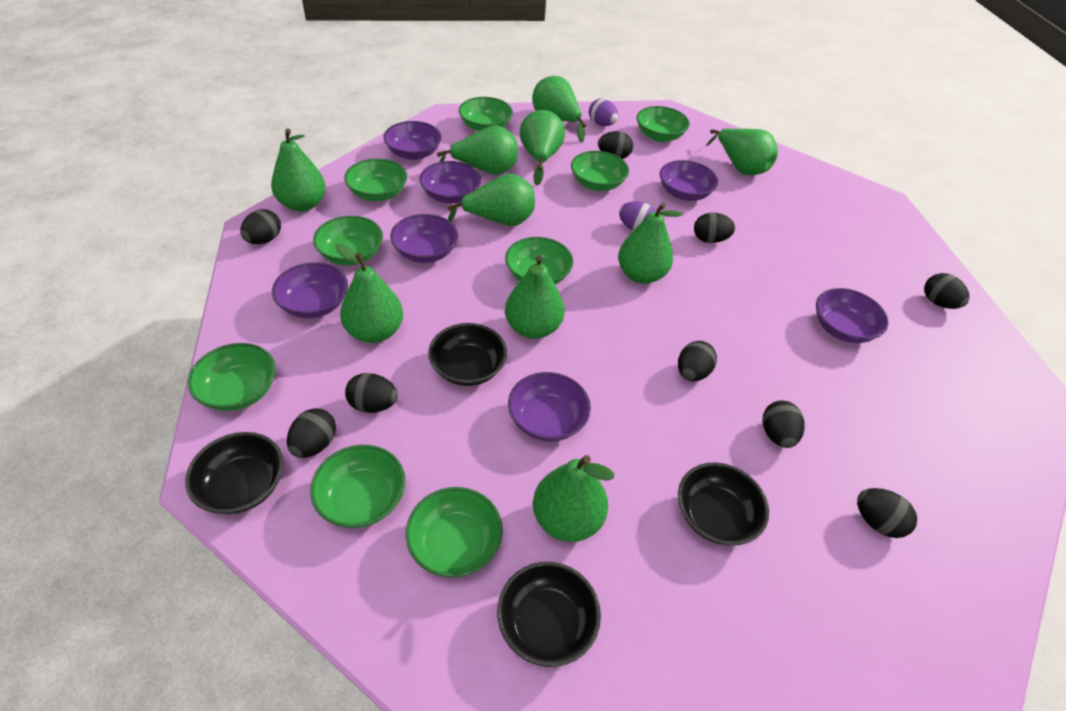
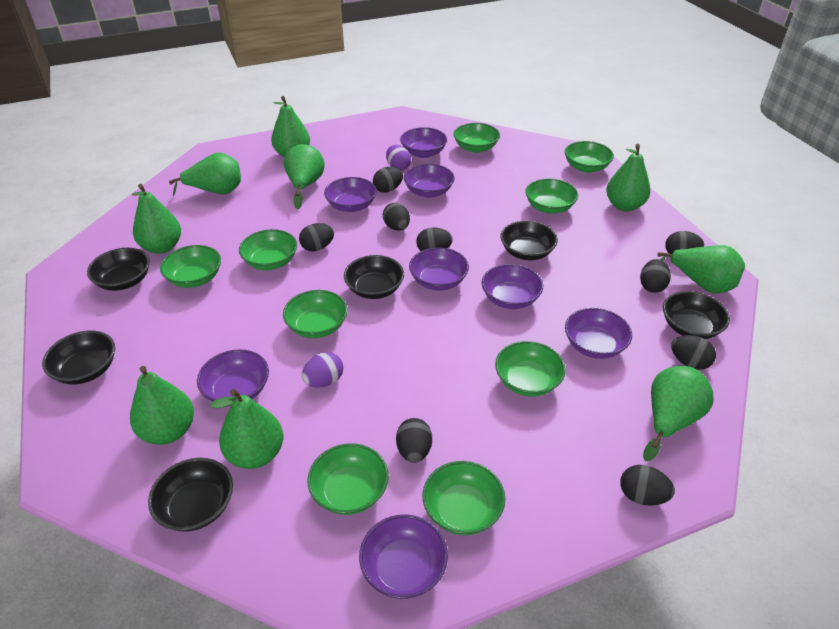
black bowl: [185,432,284,514] [428,323,507,386] [497,562,601,667] [678,462,769,545] = 4 -> [42,331,115,384] [87,248,150,291] [148,458,233,532] [344,255,404,299] [500,221,558,260] [663,291,730,339] = 6
green pear: [271,128,326,212] [335,243,403,343] [437,125,518,175] [447,173,535,226] [505,255,565,339] [520,110,565,185] [533,76,586,143] [533,455,614,542] [618,203,682,284] [707,128,778,175] = 10 -> [130,366,194,445] [132,184,181,254] [169,152,241,196] [210,389,283,469] [271,96,310,158] [284,144,325,210] [606,144,650,211] [643,366,714,461] [658,245,745,293] = 9
purple bowl: [272,262,348,318] [383,121,441,160] [390,214,458,263] [419,161,481,203] [508,372,591,442] [660,160,718,201] [816,288,889,343] = 7 -> [197,349,269,406] [324,177,377,212] [359,514,448,599] [400,127,447,158] [404,164,455,198] [409,247,469,291] [482,264,543,309] [565,308,632,359] = 8

